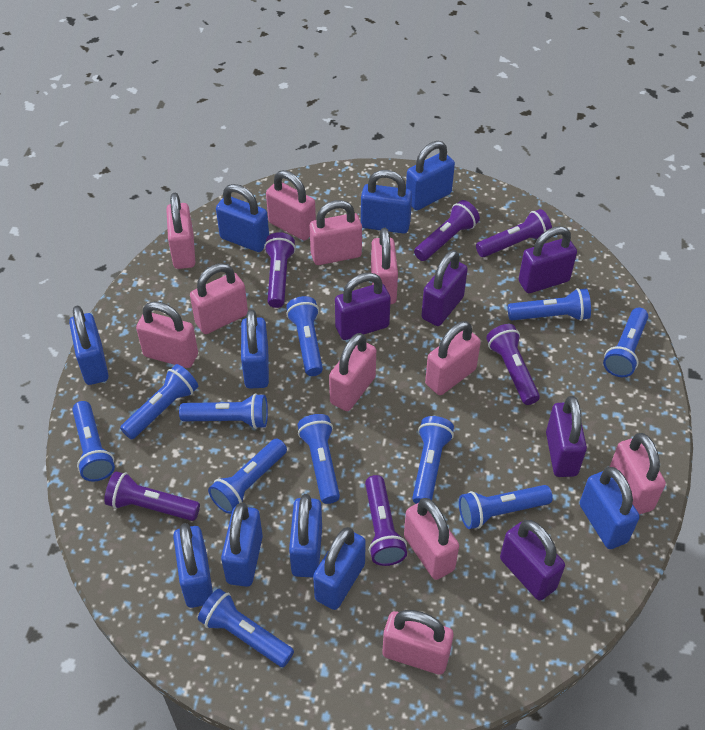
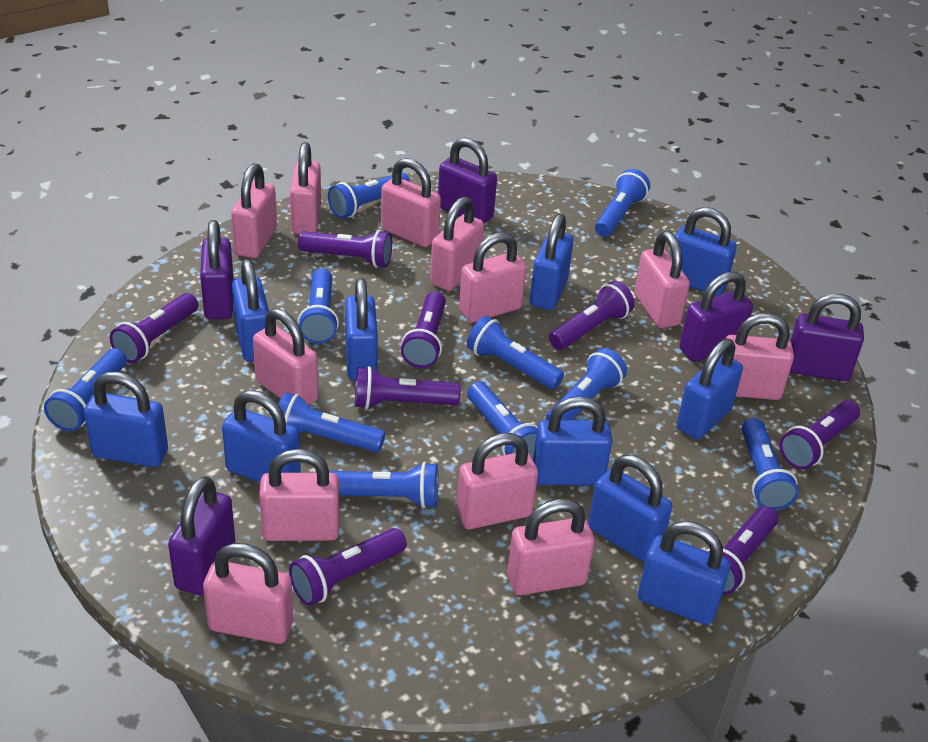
blue flashlight: [72,401,115,481] [120,364,198,440] [179,393,268,429] [198,589,294,667] [208,439,287,514] [286,296,323,376] [298,414,340,504] [412,416,454,504] [459,485,553,529] [508,288,591,321] [603,308,648,377] = 11 -> [44,348,127,431] [278,392,385,452] [298,268,339,344] [328,173,410,218] [329,462,438,508] [467,316,564,389] [467,382,538,459] [546,348,627,420] [595,169,650,237] [742,418,799,510] = 10
pink padlock: [136,301,198,368] [166,193,195,269] [190,263,248,334] [266,170,316,241] [309,200,362,265] [329,333,376,411] [371,228,398,304] [383,610,454,675] [404,498,459,580] [425,321,481,395] [610,433,666,514] = 11 -> [203,543,293,644] [231,163,277,258] [253,308,318,405] [259,449,339,541] [290,142,321,234] [381,158,441,247] [430,197,484,291] [457,433,538,529] [459,233,526,323] [507,499,594,595] [635,231,690,328] [726,313,794,400] = 12
purple flashlight: [104,471,200,521] [264,232,296,308] [365,475,407,566] [414,200,480,261] [476,209,552,257] [486,324,540,405] = 6 -> [110,293,198,363] [289,528,407,606] [298,230,392,268] [355,366,461,409] [401,292,446,368] [549,281,634,350] [705,506,778,595] [780,400,860,469] = 8

